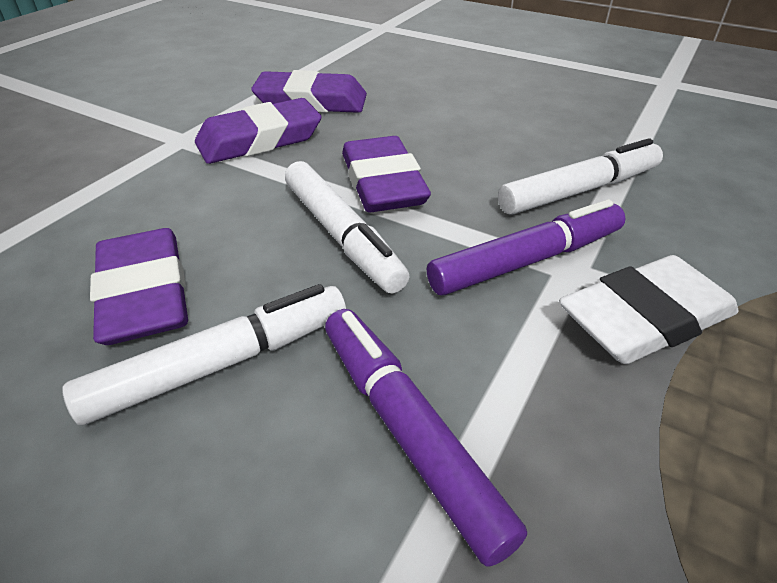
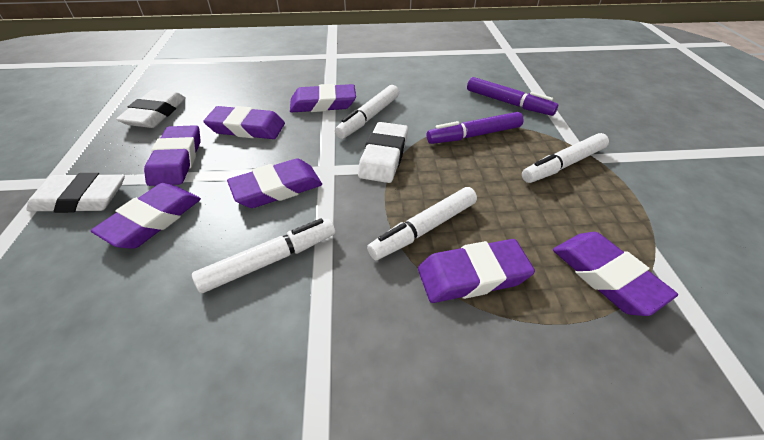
purple eraser: [90,228,188,345] [195,98,322,164] [251,70,367,113] [342,136,431,212] = 4 -> [91,183,201,249] [144,125,201,186] [203,106,285,139] [227,158,322,208] [290,84,356,112] [418,239,535,303] [553,232,678,316] = 7
white eraser: [559,255,739,364] = 1 -> [26,173,125,213] [116,89,186,128] [358,122,408,183] = 3
white marker: [62,284,346,425] [285,161,410,294] [498,138,663,215] = 3 -> [192,218,335,293] [335,85,399,139] [367,187,477,260] [522,133,609,183] = 4

